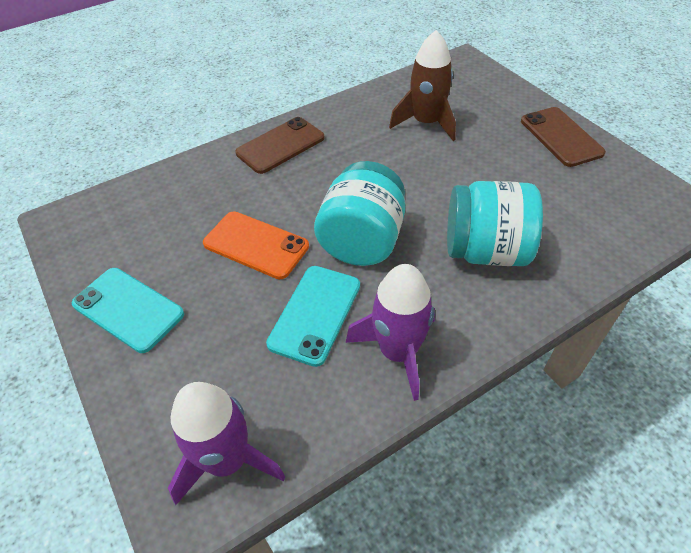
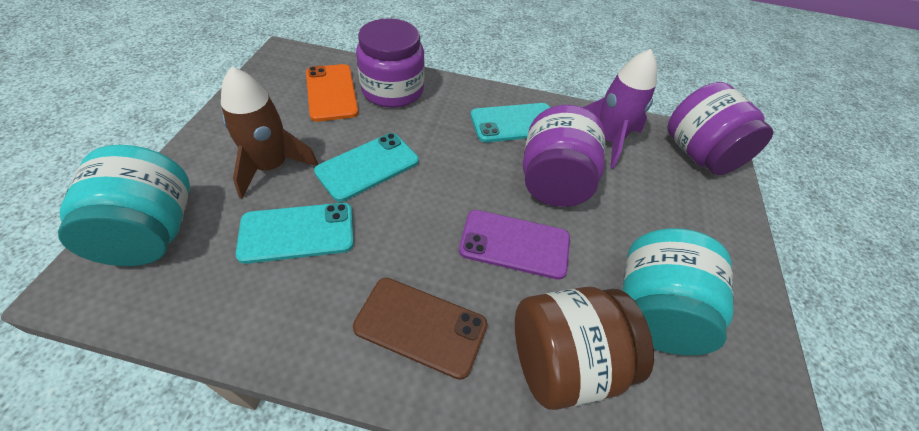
brown jar: none = 0 -> [515,287,654,410] = 1
brown phone: [235,117,324,174] [521,107,606,167] = 2 -> [353,278,487,380] = 1
purple jar: none = 0 -> [356,18,425,108] [523,105,605,207] [667,82,773,175] = 3
purple phone: none = 0 -> [459,210,570,280] = 1
purple rocket: [168,382,285,505] [346,264,435,401] = 2 -> [583,49,657,169] = 1
turquoise phone: [71,268,184,353] [266,266,360,367] = 2 -> [236,203,354,264] [314,133,419,202] [471,103,550,142] = 3

